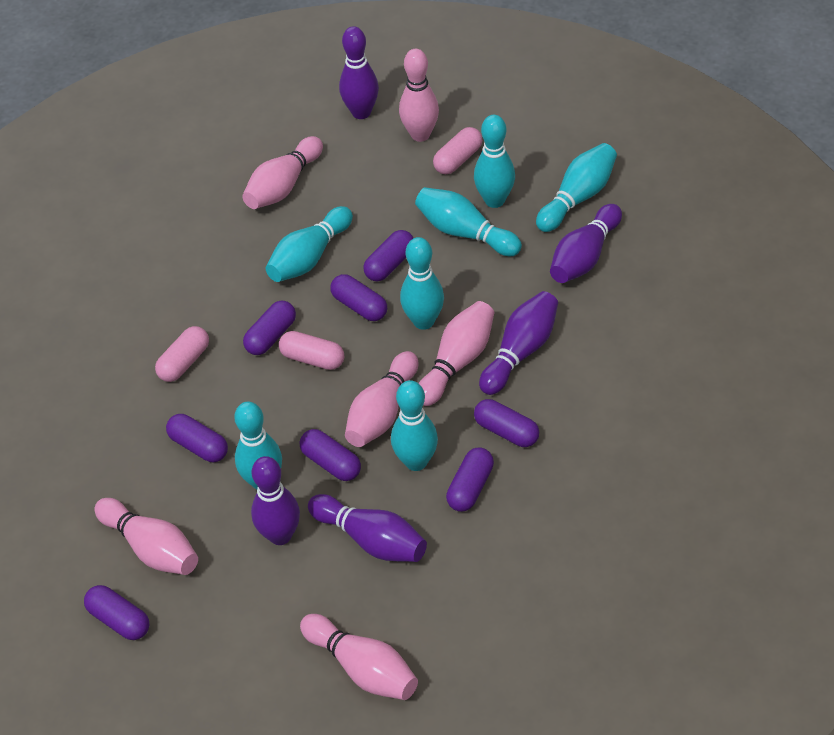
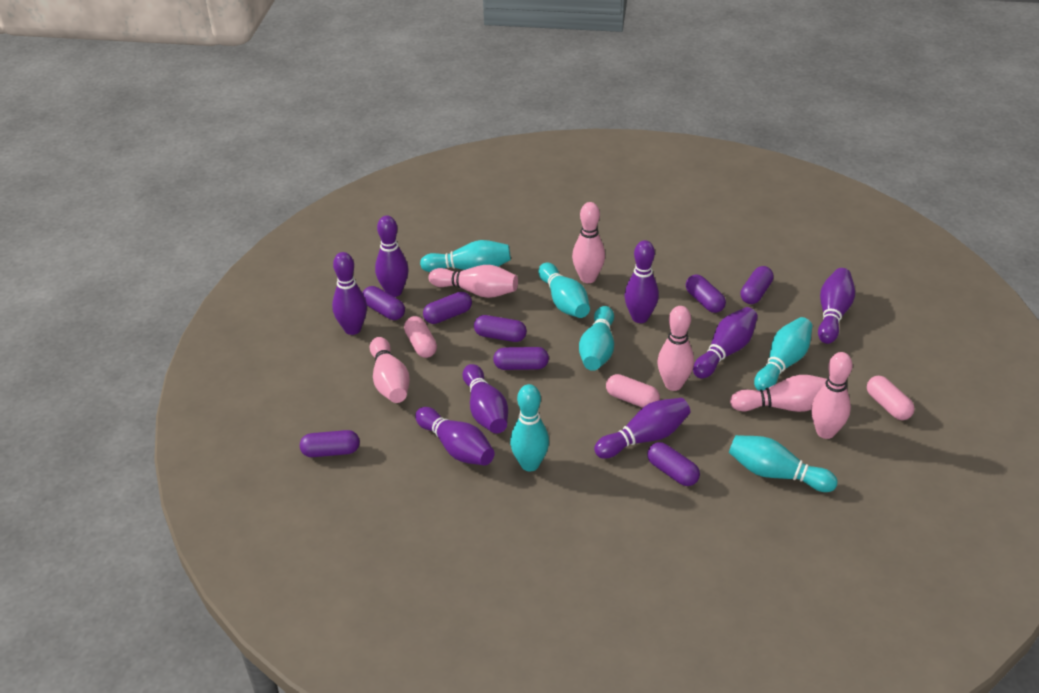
purple bowling pin: [251,456,300,545] [308,494,427,562] [339,26,379,119] [479,291,558,395] [550,204,622,283] = 5 -> [332,252,367,335] [375,215,409,297] [415,407,495,466] [463,364,508,434] [594,398,690,459] [624,240,659,323] [693,307,758,379] [818,268,855,344] = 8
turquoise bowling pin: [234,402,282,490] [266,206,353,282] [391,380,438,471] [400,237,444,330] [415,187,522,256] [474,115,515,208] [536,143,617,232] = 7 -> [420,240,511,272] [510,384,549,472] [538,263,590,318] [579,306,614,371] [729,435,838,492] [754,317,813,391] = 6

